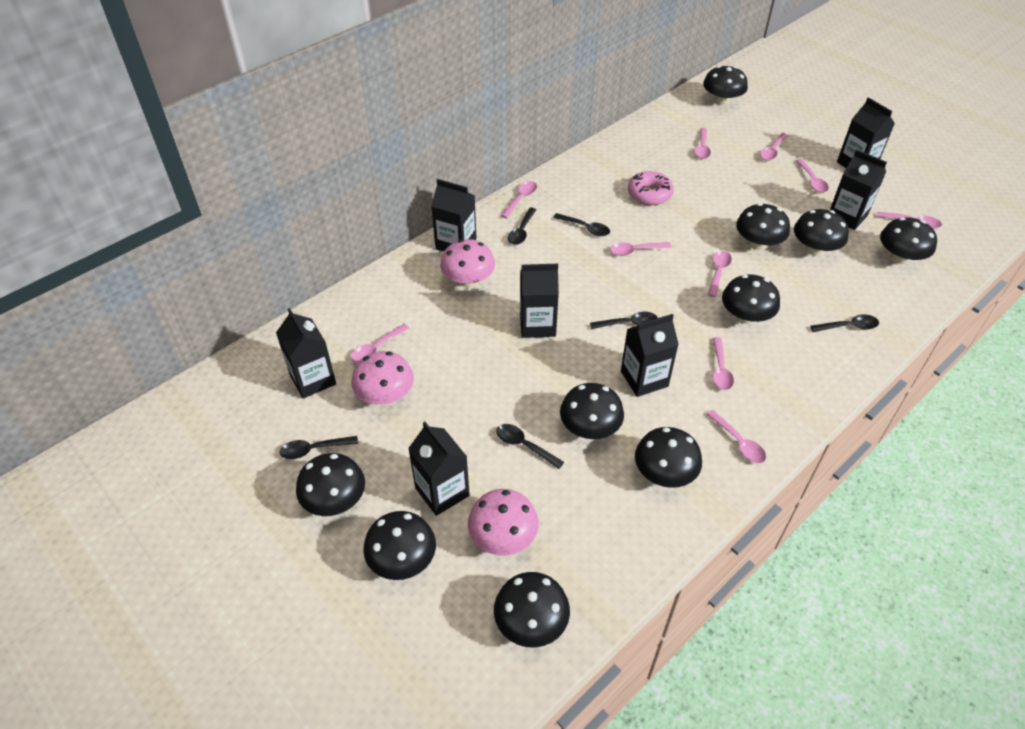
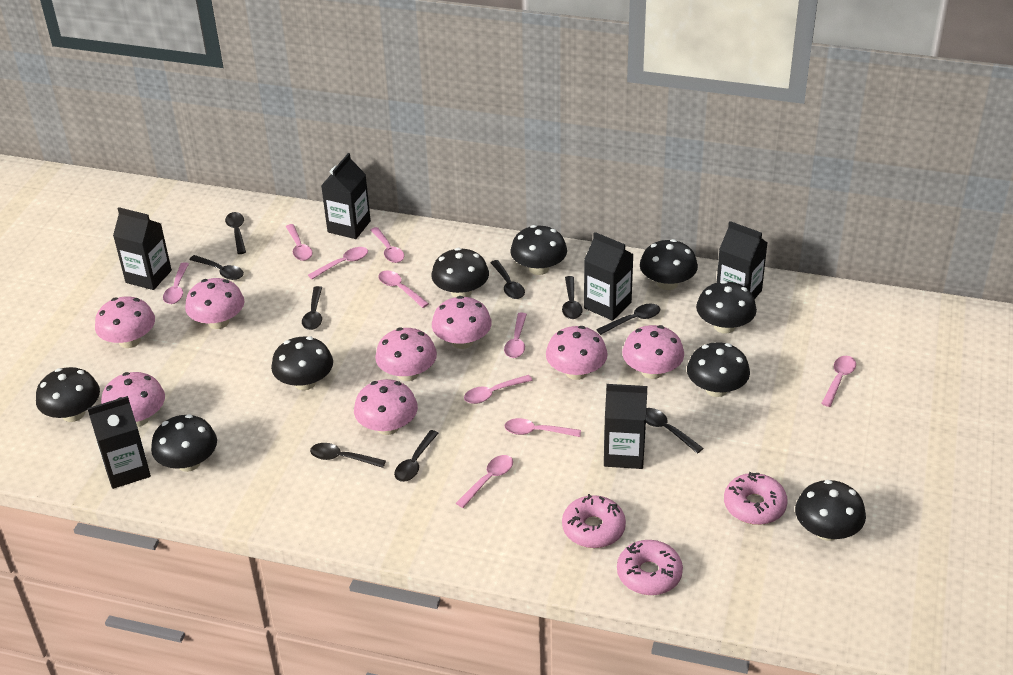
black carton: [276,308,336,399] [408,422,470,516] [431,179,476,252] [520,264,559,338] [621,314,679,397] [830,150,887,230] [837,97,895,168] = 7 -> [87,396,151,489] [113,207,172,290] [321,153,371,239] [584,232,634,321] [604,384,647,469] [717,221,767,299] = 6
black mushroom: [296,453,365,516] [363,511,436,580] [494,572,570,648] [560,383,624,439] [635,427,702,488] [703,66,748,106] [722,274,780,324] [736,203,790,250] [794,209,849,256] [880,217,937,264] = 10 -> [36,367,100,422] [151,414,217,472] [271,337,333,390] [431,248,489,298] [510,225,567,275] [640,239,698,290] [687,342,750,397] [696,280,757,334] [795,480,866,541] = 9
black spoon: [279,436,358,459] [497,424,564,469] [508,208,536,245] [553,213,610,236] [590,312,658,329] [810,314,879,332] = 6 -> [189,255,244,280] [225,212,246,254] [302,286,322,330] [310,443,386,468] [394,430,439,482] [490,260,525,299] [562,276,583,319] [596,304,660,335] [646,408,704,454] = 9
pink donut: [628,171,674,205] = 1 -> [562,494,626,548] [617,540,683,595] [724,472,788,525] = 3
pink mushroom: [351,351,414,405] [440,239,495,287] [468,489,539,556] = 3 -> [95,296,155,348] [101,372,165,427] [185,278,245,329] [354,379,418,435] [375,328,437,381] [432,296,492,349] [546,326,608,380] [622,325,684,379] = 8

